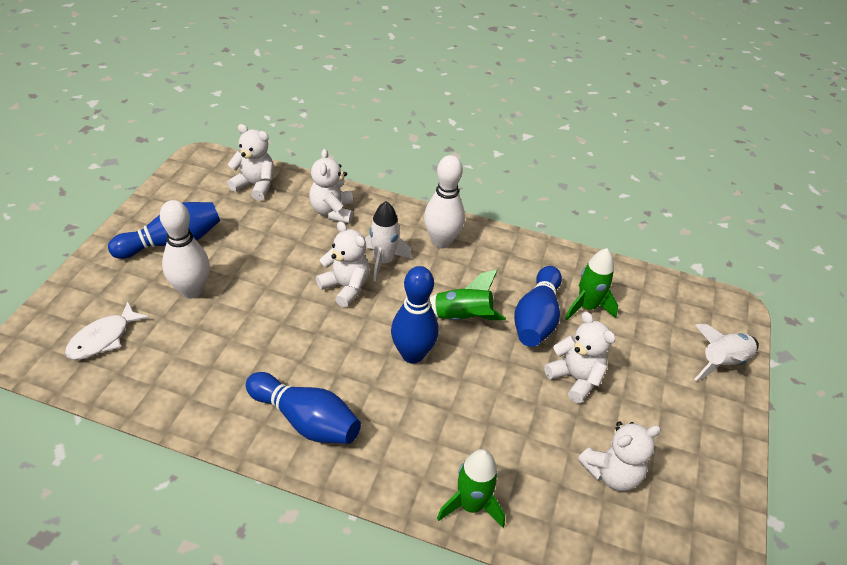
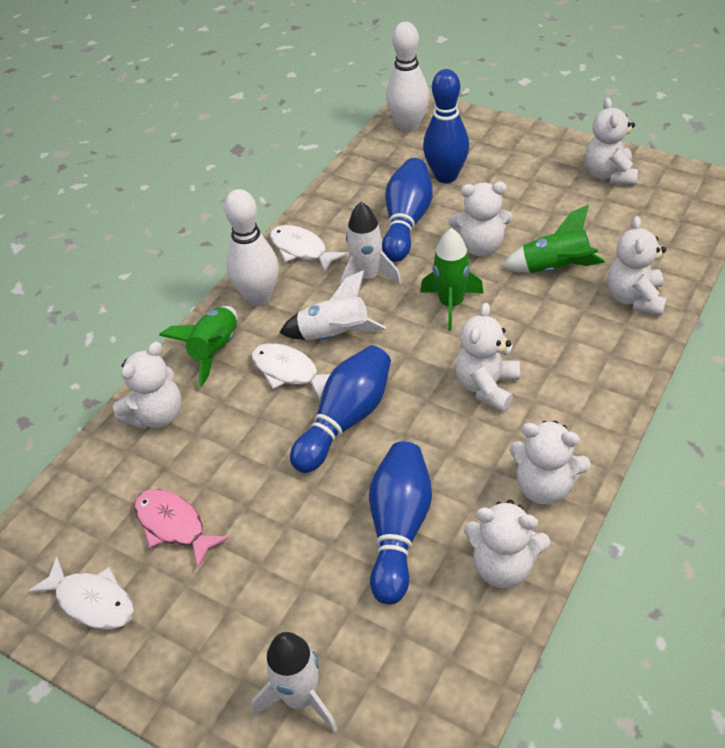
pink fish: none = 0 -> [134,489,229,568] = 1
white fish: [65,302,149,360] = 1 -> [27,557,134,630] [251,343,330,400] [270,225,348,273] = 3
white rocket: [365,201,412,282] [695,324,759,381] = 2 -> [252,632,337,732] [279,270,386,340] [340,202,401,285] = 3
white teddy bear: [227,124,274,201] [309,149,353,224] [316,221,370,308] [544,312,616,403] [578,421,661,491] = 5 -> [113,342,182,429] [449,182,513,256] [455,303,520,412] [464,500,550,588] [510,421,591,505] [585,98,638,185] [607,216,666,316] = 7

